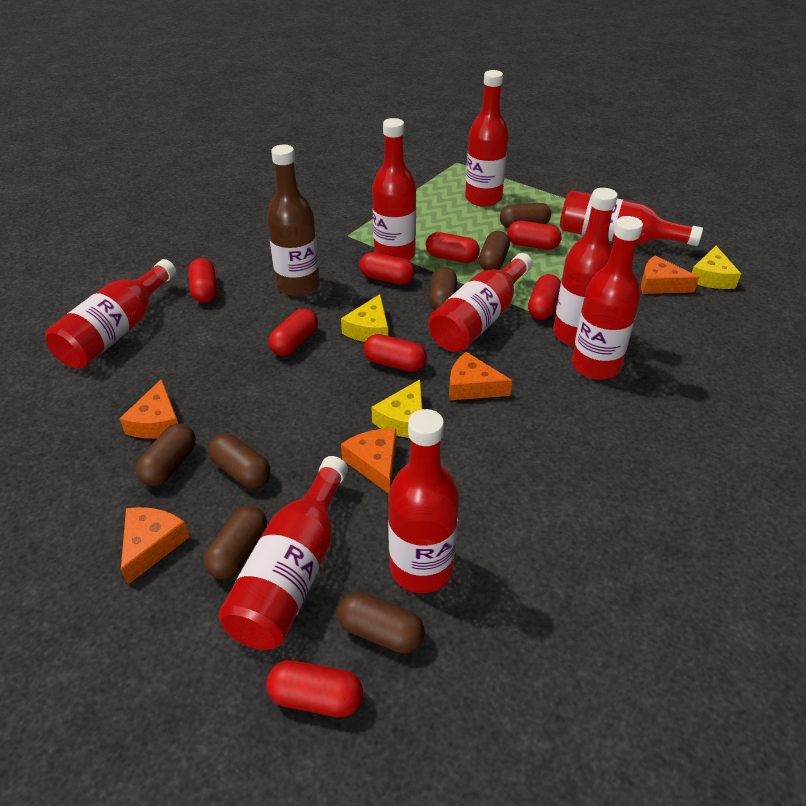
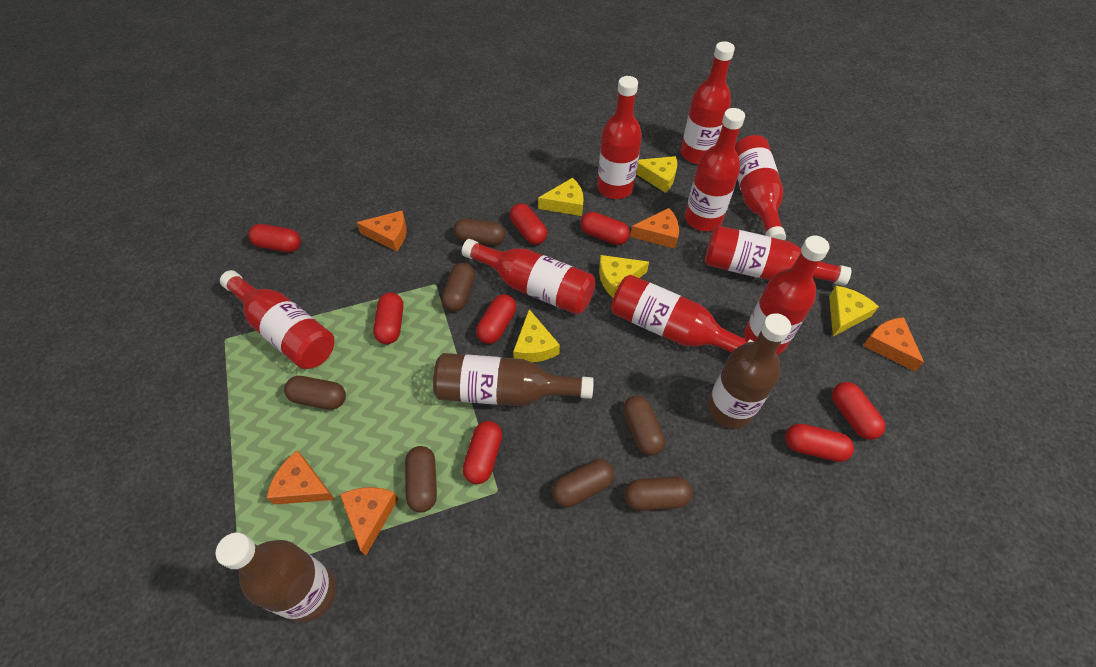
brown bottle: [267,145,320,296] = 1 -> [216,532,336,623] [433,353,594,406] [708,313,791,429] = 3
yellow cheese: [341,294,388,342] [371,379,422,438] [692,246,741,289] = 3 -> [513,309,560,362] [538,178,584,216] [599,255,649,297] [636,156,677,193] [829,286,879,336] = 5

